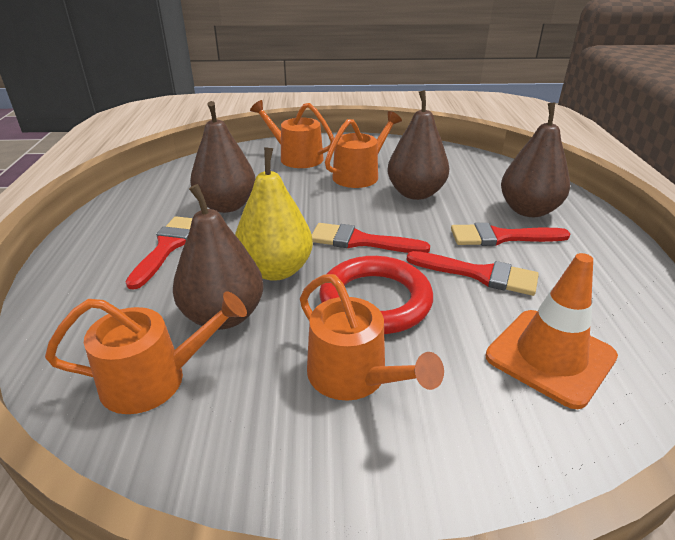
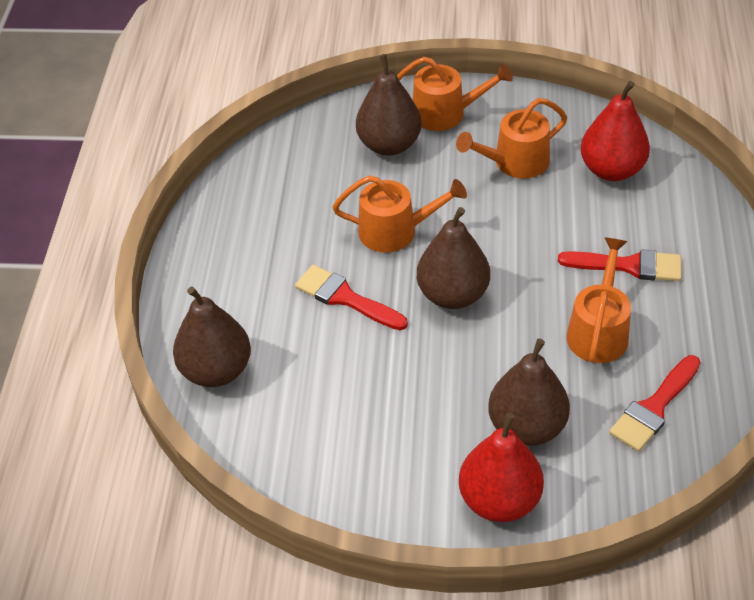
orange traffic cone: [485,253,618,409] = 1 -> none = 0
red brush: [126,216,193,290] [312,223,430,253] [407,251,539,296] [451,223,570,246] = 4 -> [295,265,408,330] [558,250,681,281] [609,355,701,452] = 3
red pear: none = 0 -> [459,413,544,522] [581,81,650,181] = 2
red ring: [320,256,433,334] = 1 -> none = 0
yellow pear: [235,147,313,281] = 1 -> none = 0

